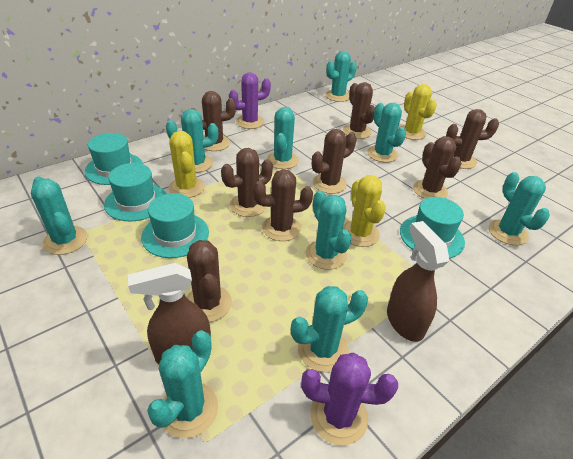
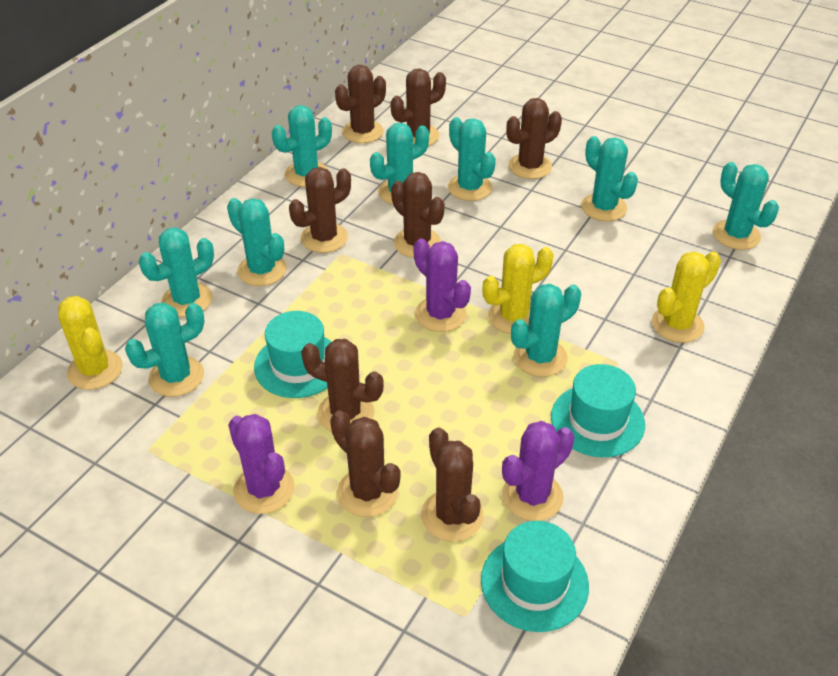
brown spray bottle: [128,263,211,365] [387,221,449,342] = 2 -> none = 0
purple cactus: [229,72,271,129] [301,353,398,446] = 2 -> [228,414,295,514] [413,239,471,332] [502,421,574,521] = 3
turquoise hat: [85,133,143,185] [104,163,166,221] [141,193,209,258] [400,197,465,259] = 4 -> [254,311,332,398] [481,521,589,632] [551,364,645,457] = 3

